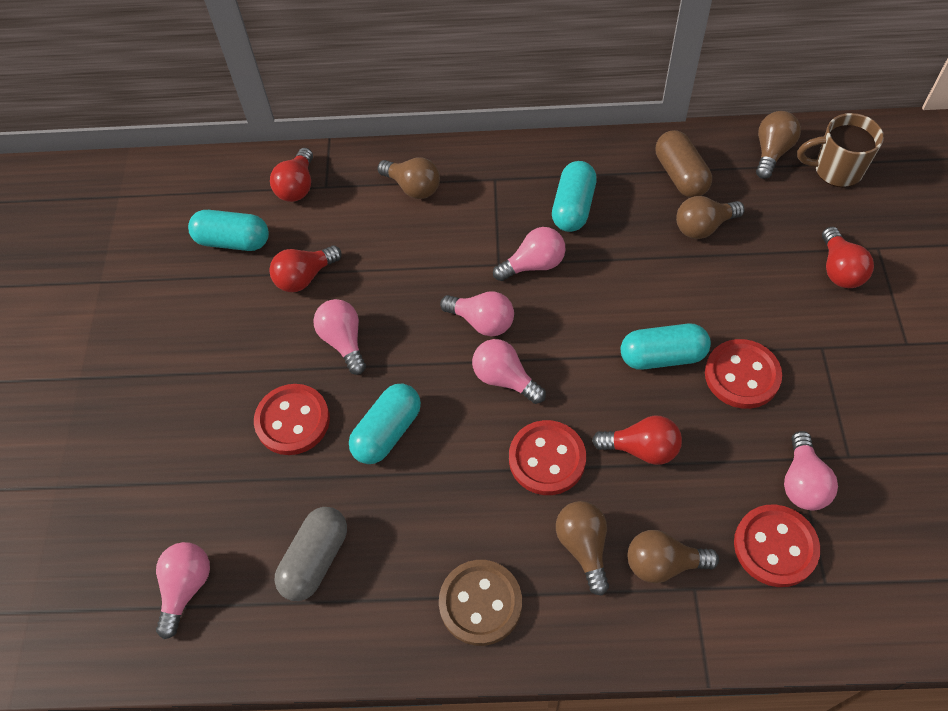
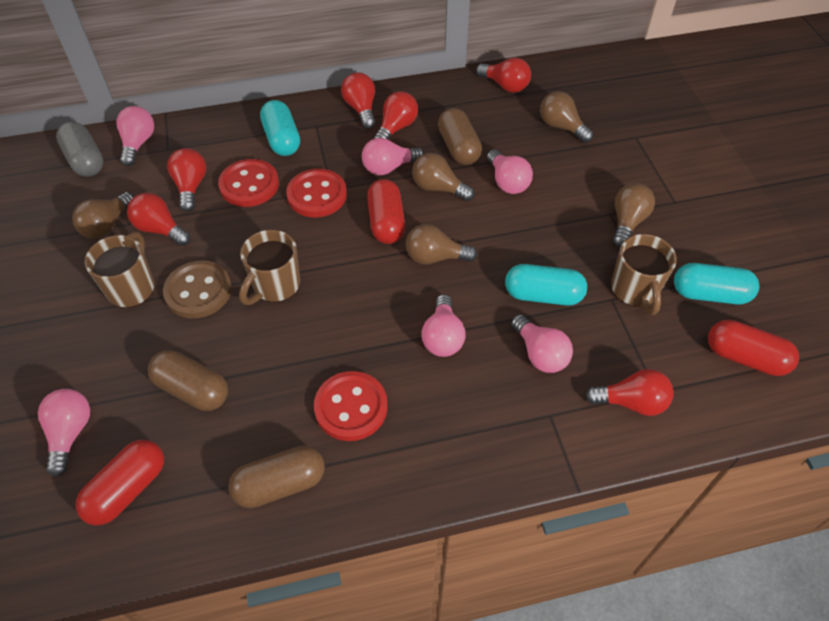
brown capsule: [656,130,712,197] = 1 -> [148,350,228,411] [228,446,325,508] [438,108,482,165] = 3
brown mug: [797,113,884,187] = 1 -> [85,232,154,308] [239,230,300,305] [611,234,677,315] = 3
red button: [254,384,330,455] [509,420,586,495] [705,339,782,409] [734,505,820,587] = 4 -> [218,159,279,207] [286,169,347,218] [314,371,388,441] = 3
red capsule: none = 0 -> [76,440,164,526] [367,179,405,244] [708,320,799,376] = 3
red light bulb: [269,245,342,292] [270,148,313,202] [592,416,682,465] [822,227,874,288] = 4 -> [127,193,190,246] [167,148,206,212] [341,72,375,129] [373,91,418,140] [476,58,531,93] [585,369,673,416] = 6
turquoise capsule: [188,210,269,251] [349,384,421,464] [552,161,597,232] [621,324,711,370] = 4 -> [260,100,300,156] [505,264,587,306] [674,263,759,304] = 3

